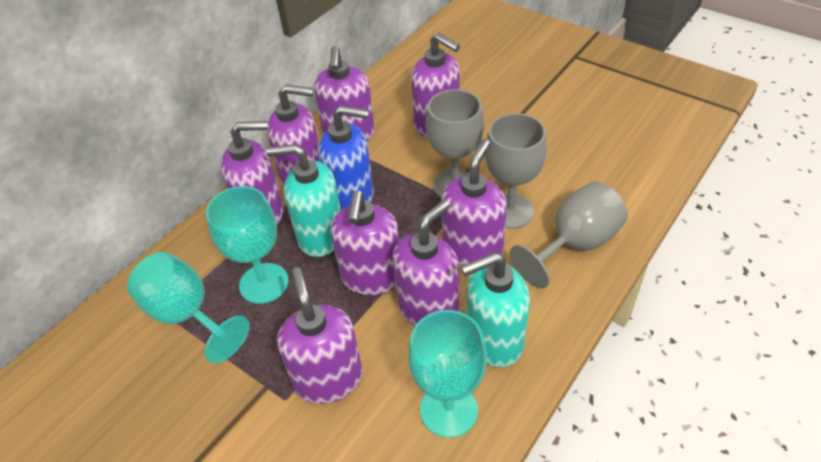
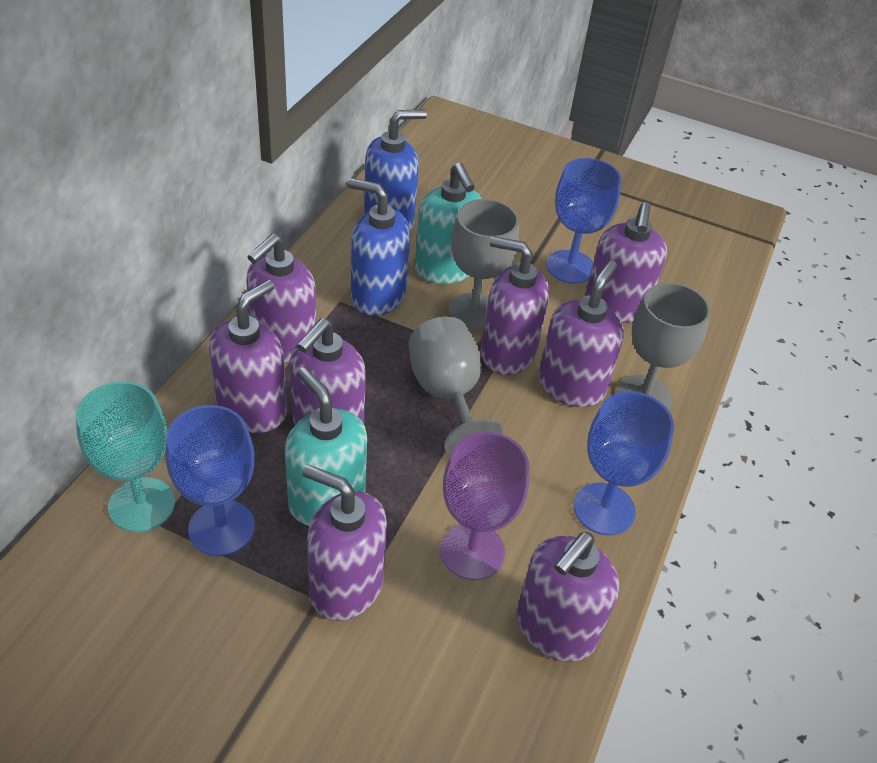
blue goblet: none = 0 -> [165,405,255,556] [546,158,621,284] [574,391,674,535] = 3
blue soap dispenser: [318,105,374,210] = 1 -> [348,178,410,316] [364,109,427,230] = 2
purple goblet: none = 0 -> [440,432,529,580] = 1
turquoise goblet: [127,252,250,363] [206,186,289,304] [408,310,487,438] = 3 -> [76,381,175,532] = 1

